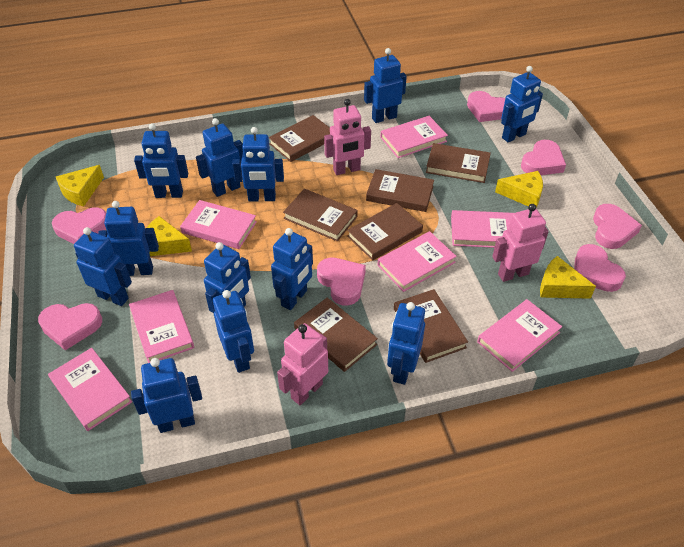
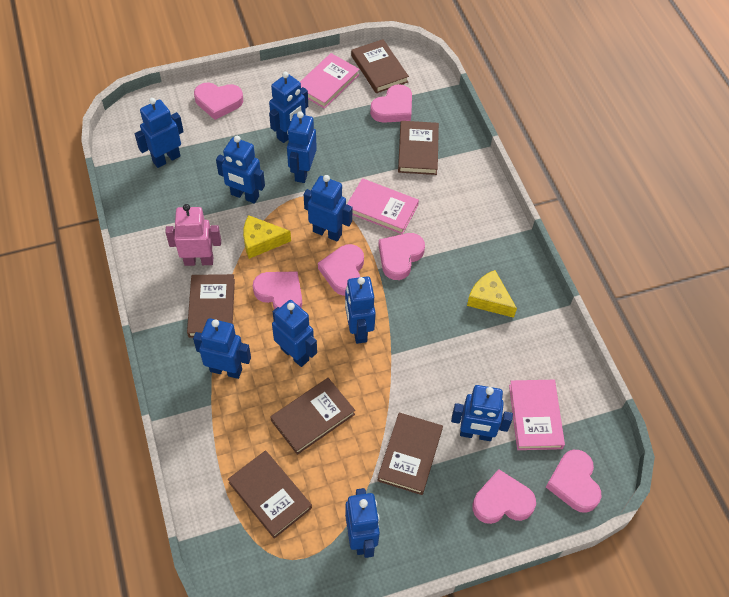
blue robot: [74,227,132,306] [98,201,159,276] [131,358,202,433] [134,123,188,198] [196,118,243,197] [204,242,251,313] [213,290,254,373] [232,127,284,201] [271,228,313,310] [364,48,407,123] [387,302,425,385] [501,66,543,143] = 12 -> [135,98,184,168] [193,318,251,379] [216,136,265,204] [269,72,308,143] [272,300,317,367] [287,111,317,183] [304,175,353,242] [345,276,376,344] [345,488,380,558] [451,385,513,441] = 10
brown book: [269,115,330,162] [283,189,358,241] [294,298,378,372] [347,203,423,260] [366,169,434,212] [394,289,468,363] [426,143,491,183] = 7 -> [187,274,235,338] [228,450,312,539] [270,378,355,455] [351,39,409,93] [377,412,443,495] [398,121,439,175] = 6
pink book: [48,348,132,431] [129,290,194,363] [180,200,257,249] [378,231,457,292] [380,116,448,158] [451,210,513,248] [477,299,562,372] = 7 -> [300,53,360,109] [347,178,419,234] [509,380,565,450] = 3
pink robot: [277,323,328,405] [324,99,371,175] [492,204,549,282] = 3 -> [165,204,221,266] = 1
yellow cheese: [56,165,104,206] [147,216,192,256] [495,171,543,208] [540,256,596,299] = 4 -> [243,215,291,259] [467,270,517,318] = 2

